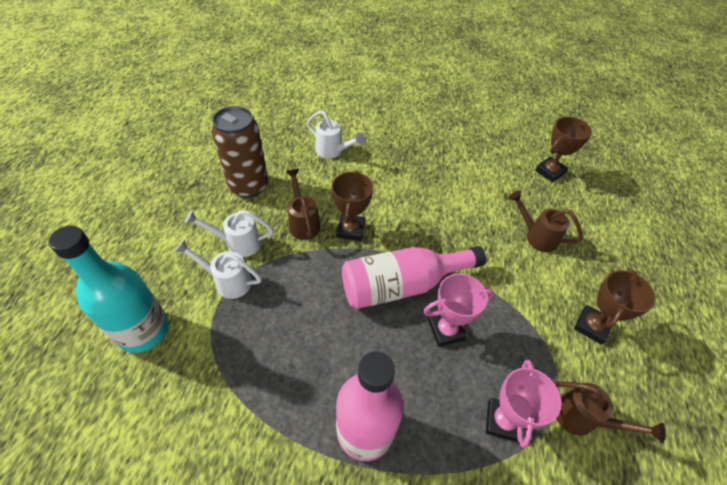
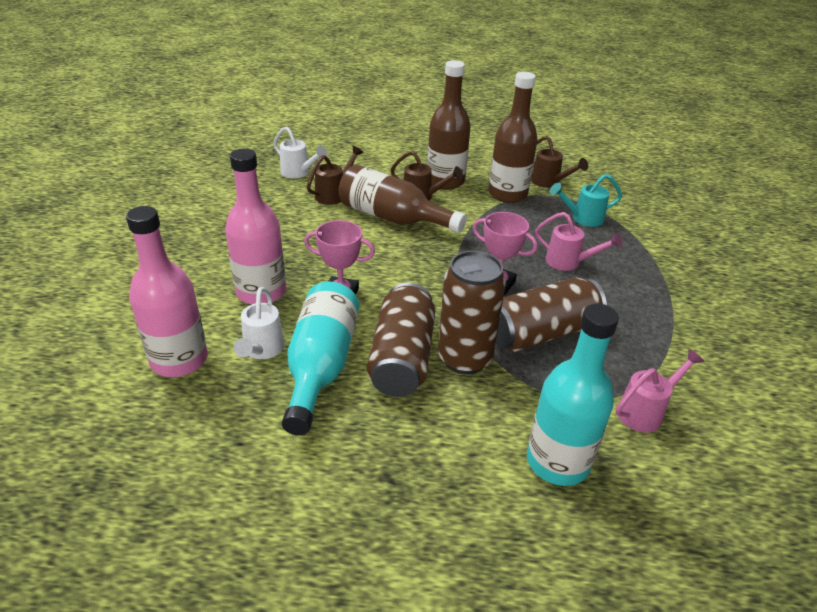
brown bottle: none = 0 -> [339,165,467,233] [427,60,471,190] [489,72,538,203] = 3
brown can: [211,106,268,198] = 1 -> [367,283,435,397] [438,251,506,374] [496,277,607,352] = 3
brown trophy: [332,171,373,241] [535,117,592,182] [574,270,656,345] = 3 -> none = 0
pink watering can: none = 0 -> [535,212,623,271] [616,349,704,432] = 2
turquoise bottle: [49,226,169,353] = 1 -> [282,281,359,435] [527,304,619,486] = 2
turquoise watering can: none = 0 -> [550,174,622,227] = 1
white watering can: [174,240,261,299] [185,210,273,257] [307,110,365,158] = 3 -> [233,287,285,359] [273,126,327,178] = 2

